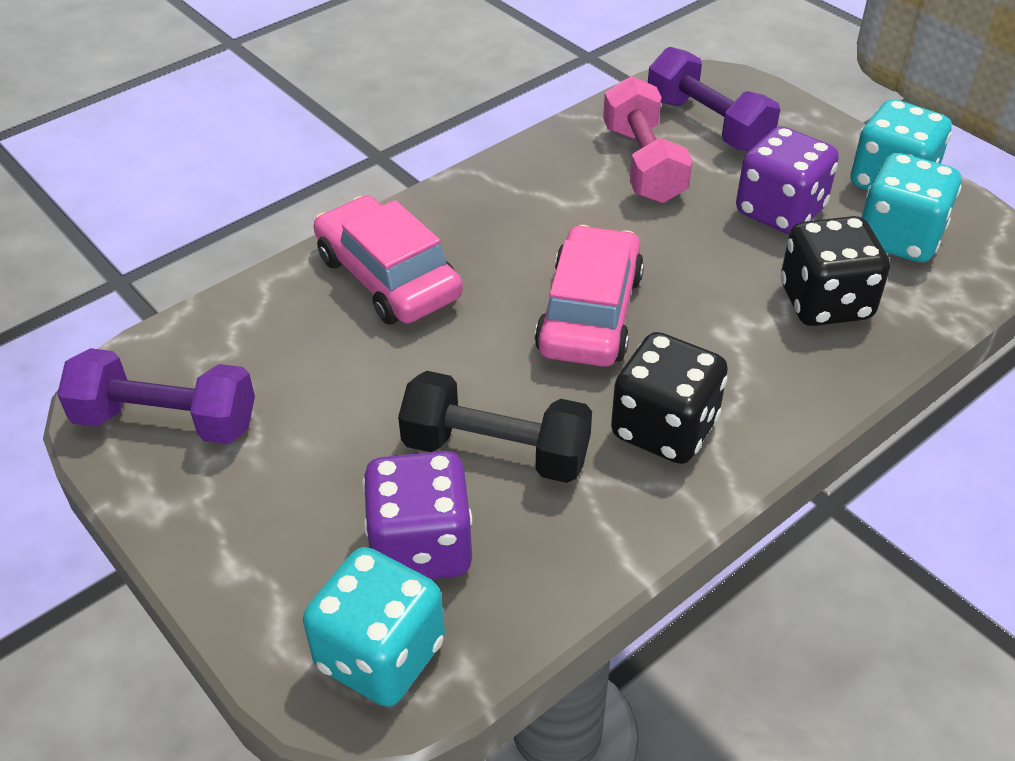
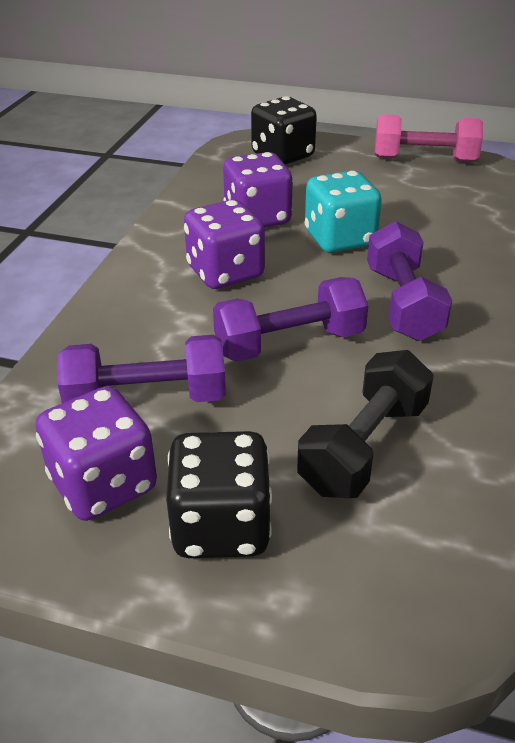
pink car: [313,195,463,324] [535,225,644,367] = 2 -> none = 0
purple dice: [363,451,472,579] [736,126,839,234] = 2 -> [35,386,157,521] [184,200,265,289] [223,152,293,227] = 3
purple dumbbell: [57,348,255,444] [648,47,780,152] = 2 -> [57,335,226,403] [213,277,369,362] [367,221,452,341] = 3
turquoise dice: [303,547,445,707] [850,99,952,190] [862,153,962,262] = 3 -> [304,170,382,253] = 1

